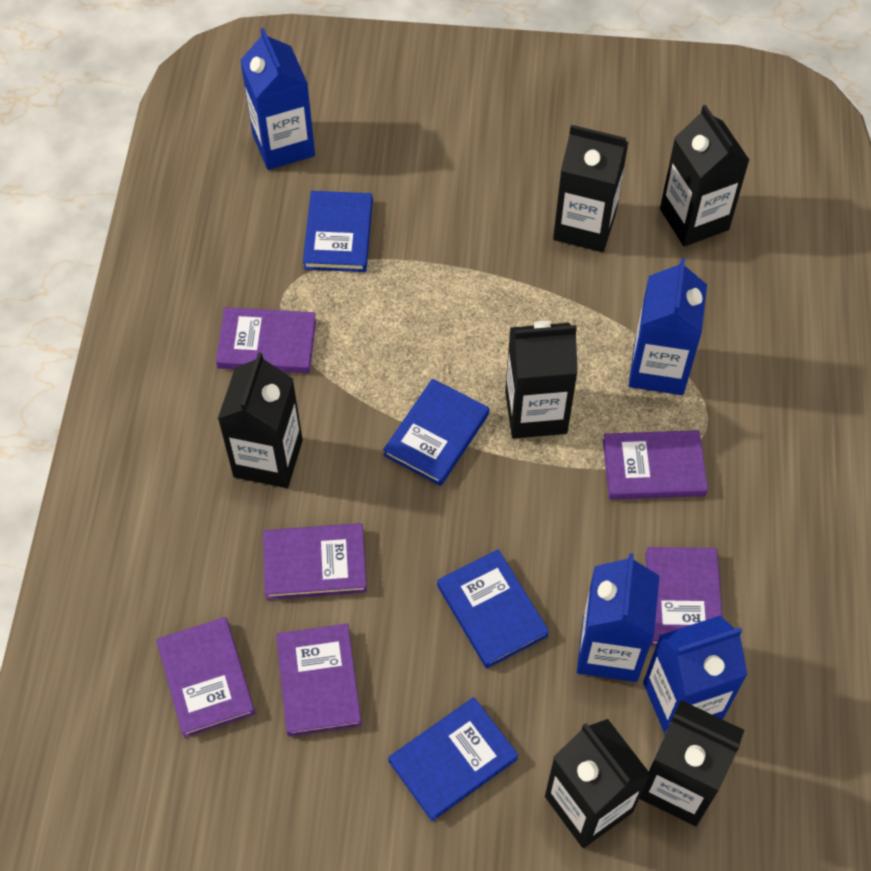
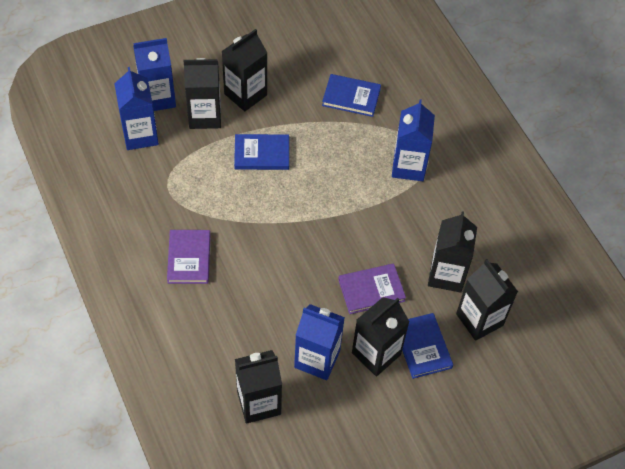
blue book: [303,191,373,272] [383,379,489,486] [388,697,519,821] [437,549,549,669] = 4 -> [234,134,289,170] [322,74,381,117] [402,313,453,379] = 3
purple book: [156,617,255,738] [216,307,316,374] [263,523,367,600] [276,624,362,737] [603,430,708,500] [645,547,723,646] = 6 -> [167,230,210,284] [338,263,406,314] = 2

